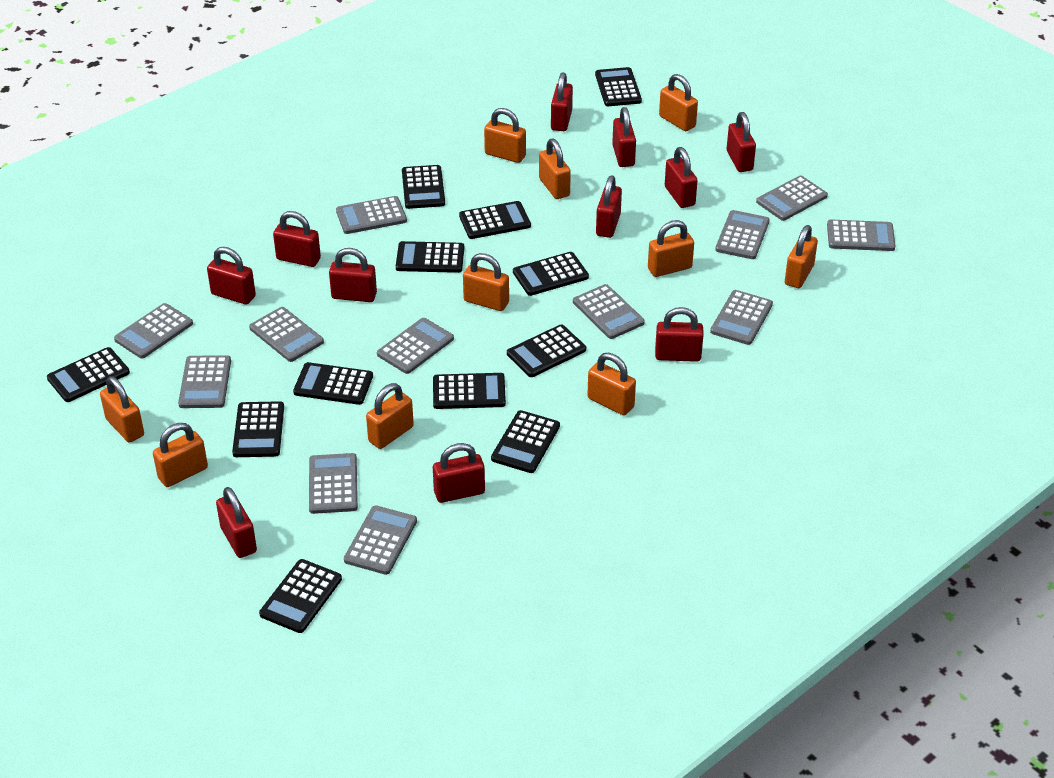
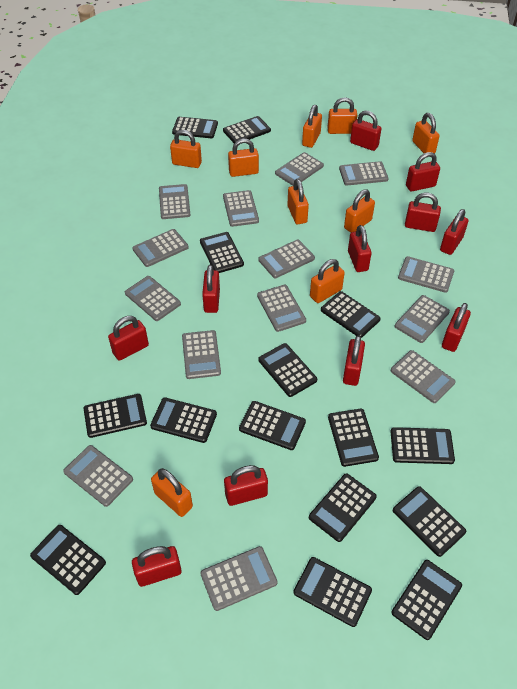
black calculator: [47,347,130,402] [232,401,284,457] [259,559,342,633] [293,362,373,405] [396,241,464,273] [402,165,445,209] [433,373,506,409] [459,201,531,239] [491,410,560,473] [507,324,586,377] [513,252,589,296] [595,67,642,106] = 12 -> [30,525,106,595] [83,394,147,438] [150,397,217,443] [172,117,218,138] [200,232,244,273] [223,116,271,143] [239,401,306,450] [259,343,317,397] [293,557,372,627] [309,473,377,542] [321,291,381,338] [328,409,379,467] [391,427,455,464] [391,560,462,640] [393,486,466,557] = 15
grey calculator: [114,303,193,359] [178,355,231,408] [249,307,324,362] [309,453,358,514] [336,196,407,234] [344,505,417,575] [377,318,454,374] [573,284,645,339] [710,290,773,345] [715,210,770,259] [756,175,828,221] [827,220,896,251] = 12 -> [63,445,133,507] [125,276,181,321] [132,229,189,267] [159,184,190,219] [182,330,221,379] [201,546,278,611] [223,190,259,227] [257,285,306,332] [259,240,315,278] [275,152,324,186] [339,161,389,186] [391,350,456,403] [395,295,450,343] [398,256,454,293] = 14
orange padlock: [100,376,144,443] [153,423,208,487] [366,383,414,449] [463,253,509,311] [484,108,526,163] [539,139,571,199] [587,353,636,415] [648,220,694,277] [659,74,698,131] [785,225,818,288] = 10 -> [151,468,193,517] [170,130,202,168] [228,139,259,177] [287,179,309,224] [302,105,322,148] [310,259,345,303] [328,97,358,134] [344,189,375,233] [412,113,440,153] = 9

